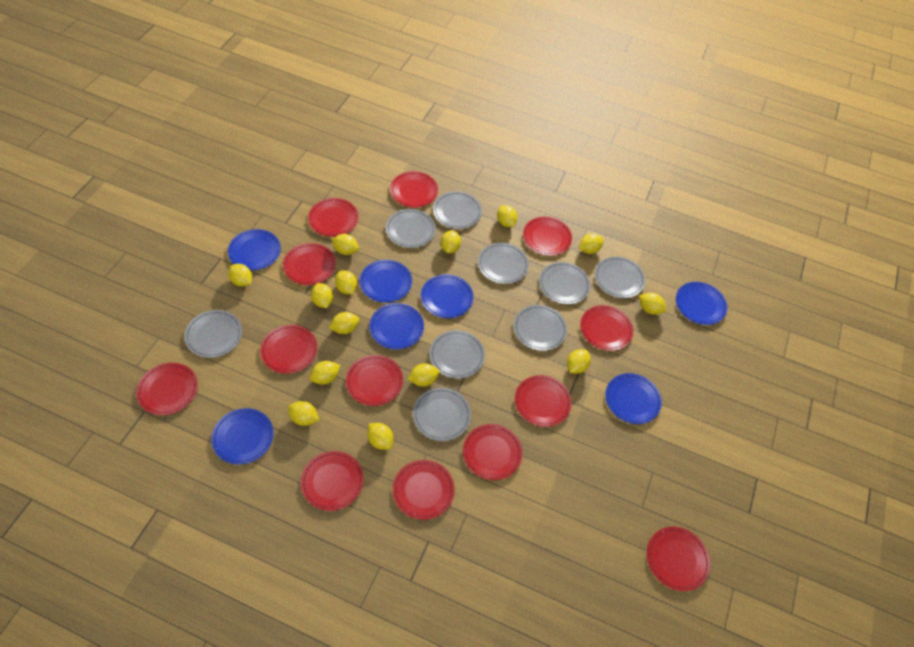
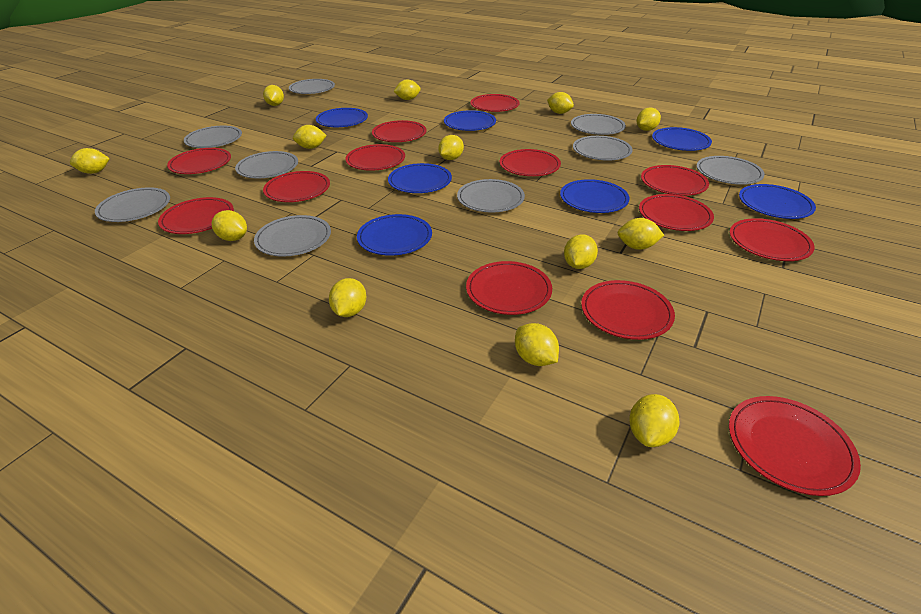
yellow lemon: [228,264,252,286] [288,401,319,426] [310,361,341,385] [311,283,333,308] [329,312,360,334] [331,234,359,255] [335,270,357,294] [367,423,393,450] [408,363,440,387] [441,230,461,254] [497,205,517,227] [567,349,591,374] [579,233,604,254] [639,293,666,315] = 14 -> [70,148,110,174] [212,210,247,241] [263,85,284,106] [293,125,327,149] [329,278,366,317] [393,79,421,100] [438,135,464,160] [515,323,559,366] [547,92,574,114] [564,234,598,269] [617,218,664,250] [629,394,679,447] [637,107,661,131] = 13

